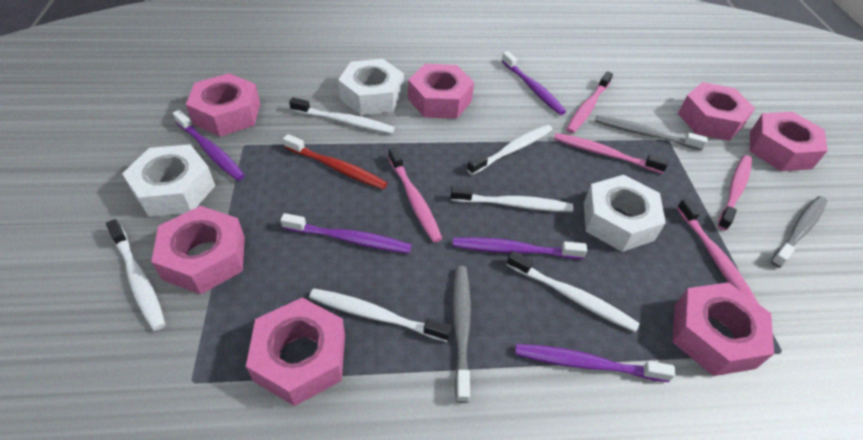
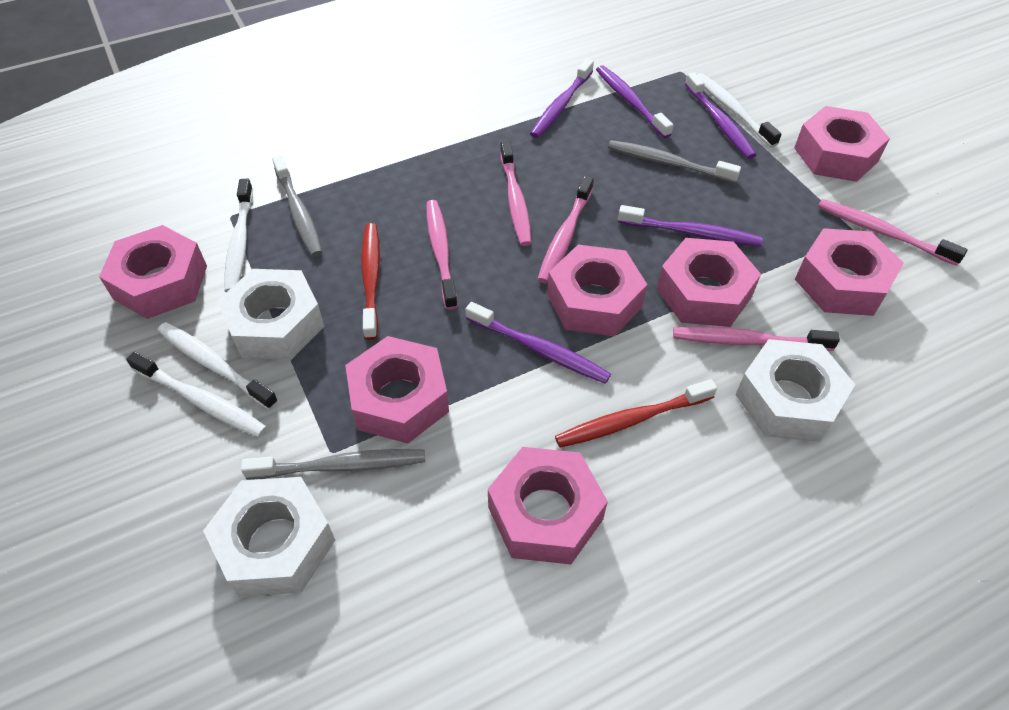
red toothbrush: [283,134,387,189] = 1 -> [361,223,380,340] [555,379,717,448] = 2
white toothbrush: [106,219,166,331] [289,97,395,134] [309,288,451,342] [450,186,573,212] [467,124,553,175] [507,251,640,332] = 6 -> [126,351,267,438] [158,322,278,410] [224,179,253,292] [697,73,782,148] = 4

